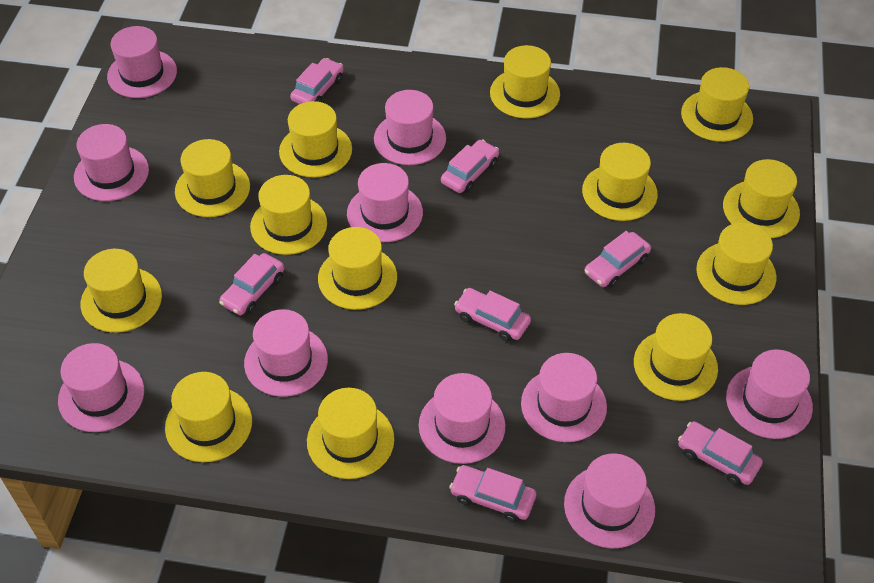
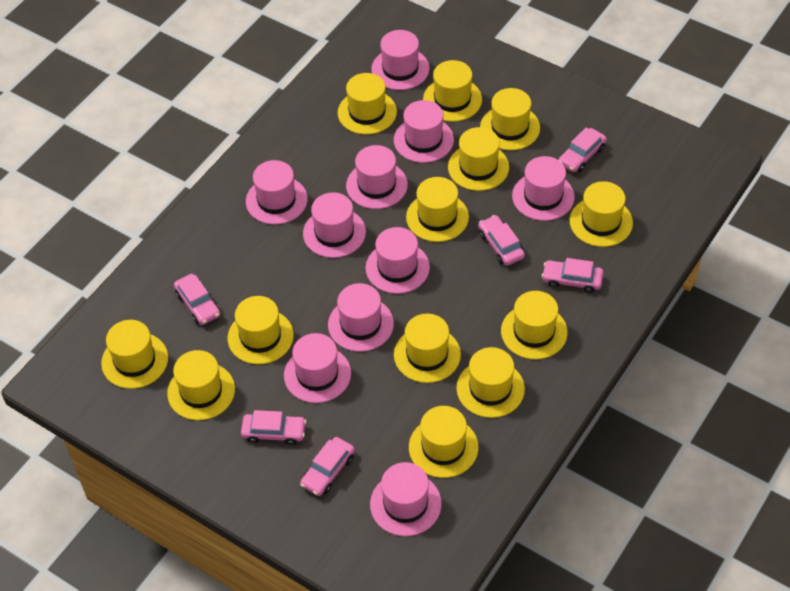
pink car: [219,253,284,315] [290,58,344,104] [441,140,499,193] [449,465,536,522] [454,288,531,342] [585,231,651,288] [678,421,763,485] = 7 -> [174,274,220,325] [241,410,306,445] [300,437,355,496] [479,215,525,266] [542,258,604,293] [559,127,607,172] = 6

